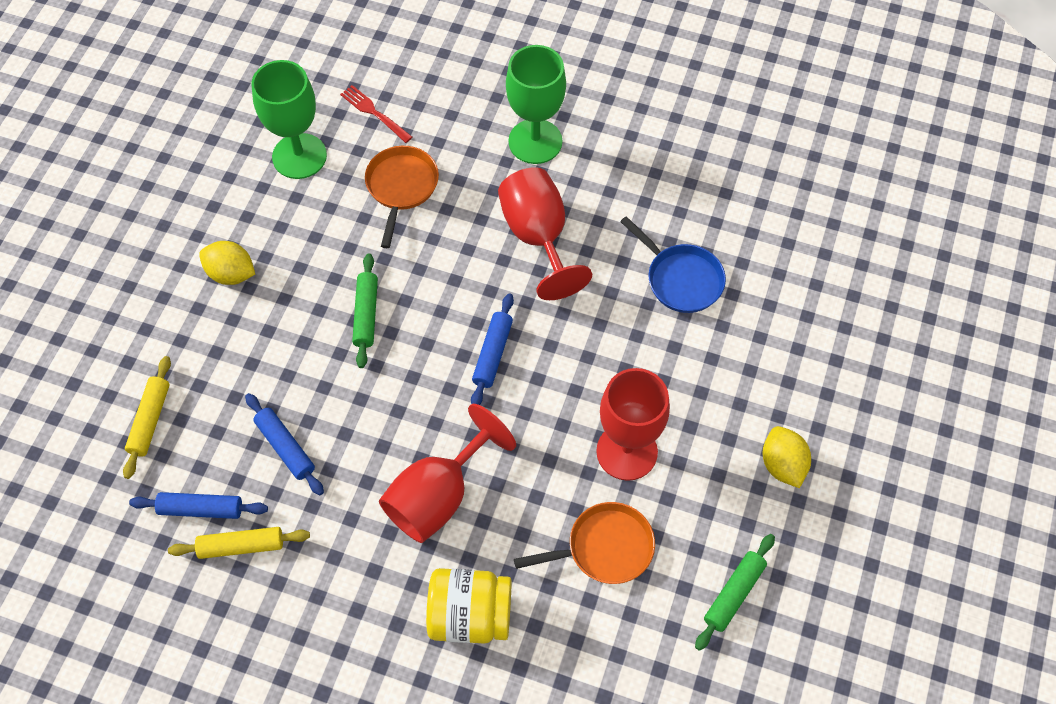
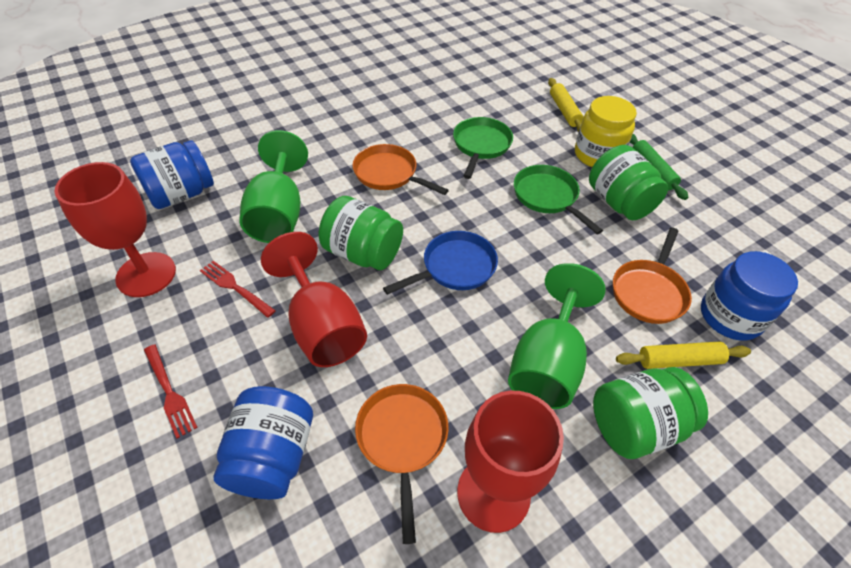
blue jar: none = 0 -> [130,140,214,209] [214,386,313,499] [701,251,798,341] = 3
blue rolling pin: [129,492,268,519] [245,393,324,495] [471,293,514,405] = 3 -> none = 0
green jar: none = 0 -> [319,196,403,270] [589,145,668,220] [593,367,708,459] = 3
green pan: none = 0 -> [453,117,513,179] [514,165,603,234] = 2
green rolling pin: [352,253,378,368] [695,534,775,651] = 2 -> [630,134,688,200] = 1
orange pan: [365,146,439,248] [514,502,655,584] = 2 -> [352,144,449,195] [355,384,449,544] [613,227,692,324] = 3
red fork: [340,85,412,143] = 1 -> [144,344,198,439] [200,261,276,318] = 2
yellow lemon: [199,241,255,285] [763,426,811,488] = 2 -> none = 0

